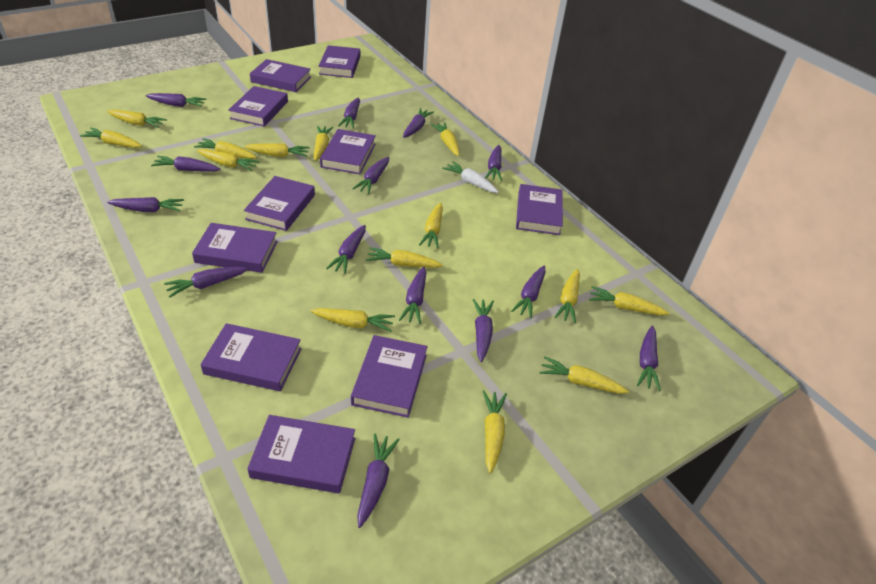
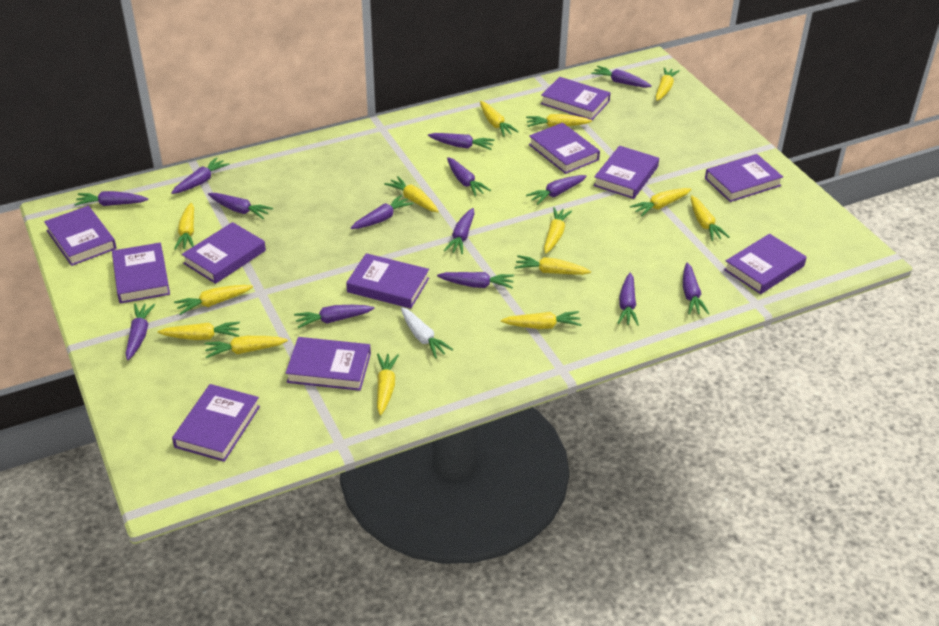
purple book: [192,223,278,273] [200,323,302,391] [228,86,288,127] [244,176,315,231] [247,415,355,493] [250,59,311,92] [318,45,360,78] [320,129,376,174] [351,335,427,418] [516,184,563,235] = 10 -> [44,206,117,266] [112,242,170,304] [172,384,260,462] [182,222,266,284] [286,337,371,391] [346,253,429,309] [529,123,600,174] [541,77,611,120] [593,146,659,199] [705,154,783,202] [724,234,807,294] = 11

